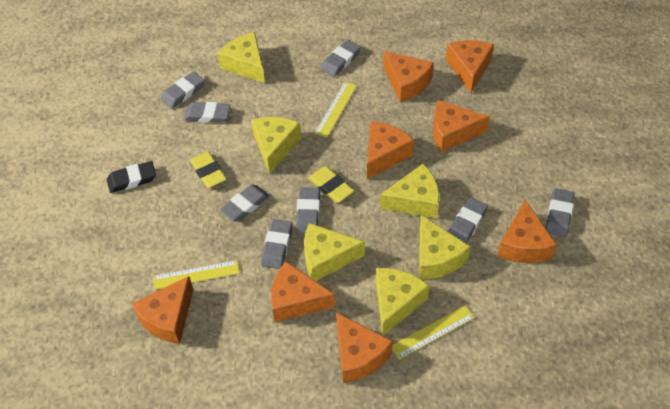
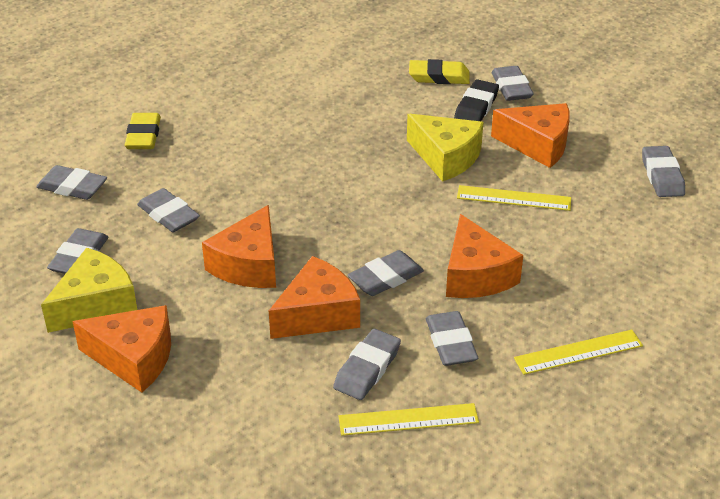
orange cheese: [131,276,193,344] [271,261,335,322] [336,312,393,383] [367,121,414,179] [383,51,434,102] [433,100,490,152] [446,40,494,93] [497,199,556,263] = 8 -> [72,305,171,393] [202,205,276,288] [269,256,360,339] [446,214,523,298] [491,103,570,168] = 5
yellow cheese: [217,32,265,83] [251,117,301,174] [304,223,365,281] [376,268,429,336] [380,164,440,218] [419,215,471,279] = 6 -> [41,248,137,333] [407,114,484,182] = 2

